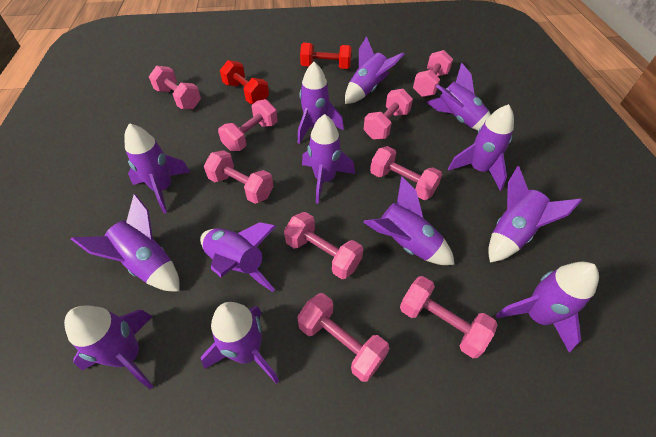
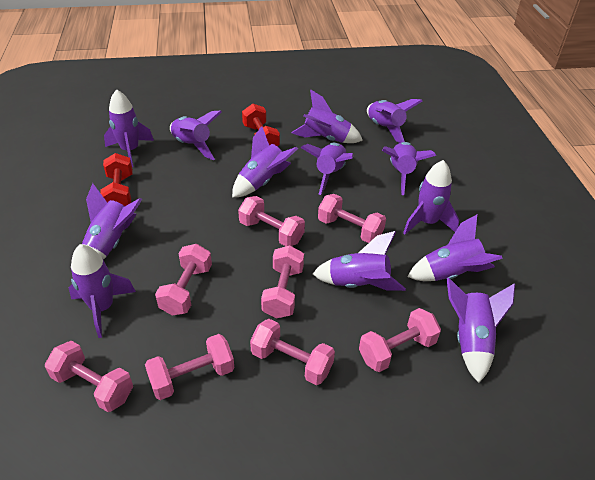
pink dumbbell: [149,66,201,109] [204,150,274,204] [218,99,278,151] [284,212,363,279] [297,293,390,382] [364,89,413,140] [370,146,442,200] [400,276,497,358] [413,50,453,97] = 9 -> [45,341,133,412] [145,334,235,400] [155,244,212,316] [238,196,305,246] [250,319,335,385] [261,245,304,318] [318,194,386,243] [359,308,441,372] = 8

